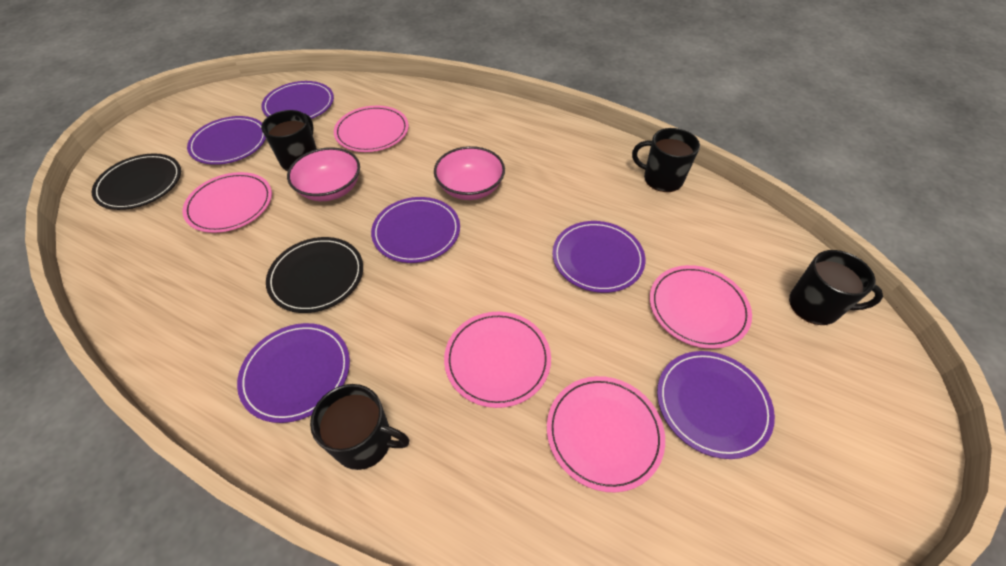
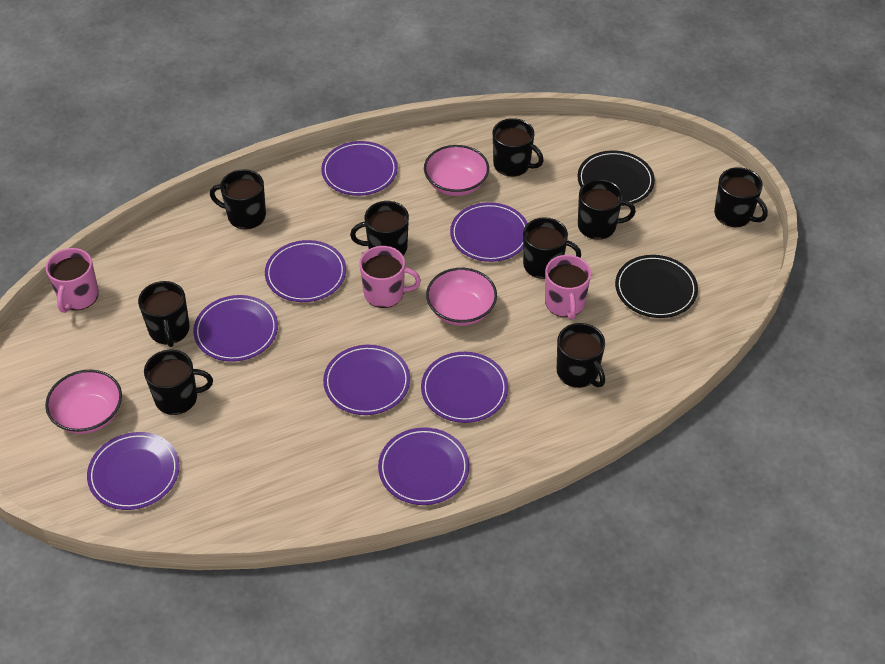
black mug: [261,110,317,171] [310,384,409,470] [632,128,700,192] [789,250,883,325] = 4 -> [138,281,190,347] [144,350,213,415] [210,169,266,229] [350,201,409,255] [493,118,544,177] [523,217,581,279] [557,323,605,388] [578,179,636,240] [714,167,768,227] = 9
pink bowl: [287,147,360,201] [434,146,505,200] = 2 -> [45,369,122,434] [424,145,489,196] [426,268,497,326] = 3
pink mug: none = 0 -> [46,248,99,313] [359,246,421,308] [545,255,591,320] = 3
pink plate: [183,172,272,233] [334,106,409,152] [444,312,551,408] [547,376,665,492] [650,265,752,349] = 5 -> none = 0
purple plate: [187,116,266,165] [237,323,350,423] [261,81,334,119] [371,197,460,263] [552,221,645,293] [657,351,775,459] = 6 -> [87,432,179,510] [193,295,278,362] [265,240,346,302] [321,141,398,196] [323,345,410,415] [378,427,469,505] [421,352,508,423] [450,202,528,262] = 8

